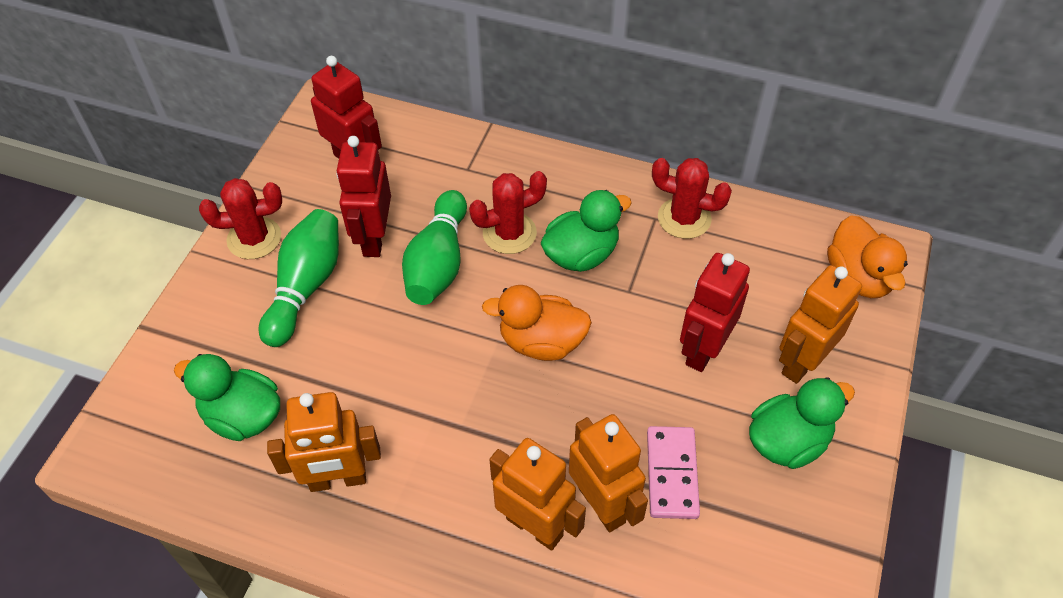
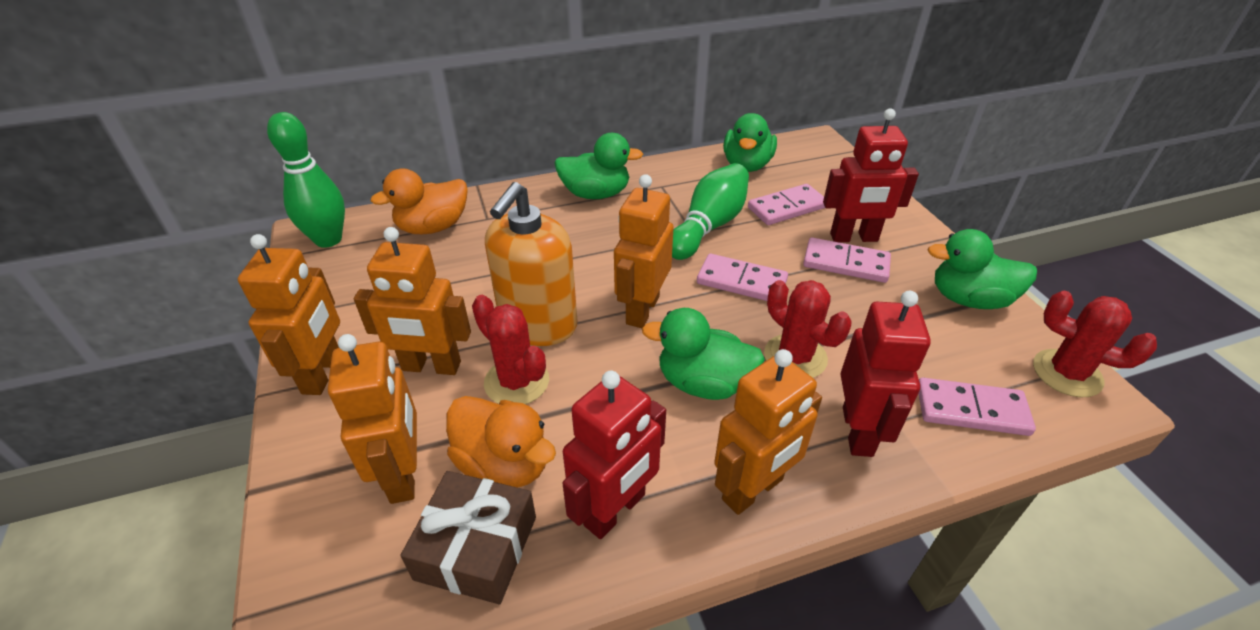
brown gift: none = 0 -> [400,471,536,604] = 1
green duck: [174,354,280,441] [540,190,632,272] [749,377,855,469] = 3 -> [554,133,643,199] [642,308,765,400] [723,113,777,172] [928,229,1037,309] = 4
orange robot: [267,392,381,492] [489,438,586,551] [569,414,648,532] [779,265,862,384] = 4 -> [238,234,340,395] [328,334,417,504] [354,227,471,375] [614,174,674,328] [714,349,822,515] = 5
orange soap dispenser: none = 0 -> [485,182,577,346] = 1
pink domino: [647,426,700,519] = 1 -> [697,254,788,301] [748,184,825,225] [803,237,891,283] [918,378,1036,436] = 4

